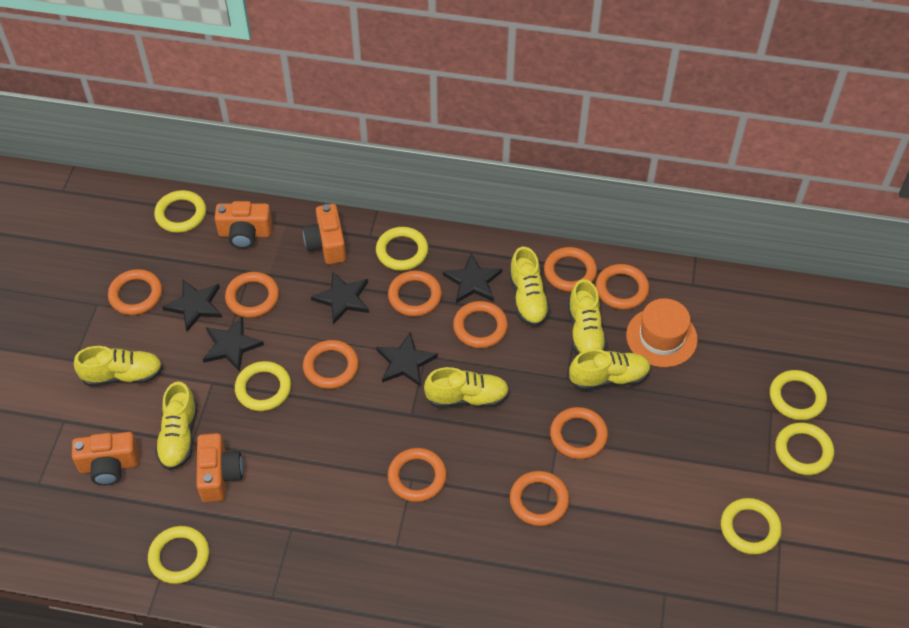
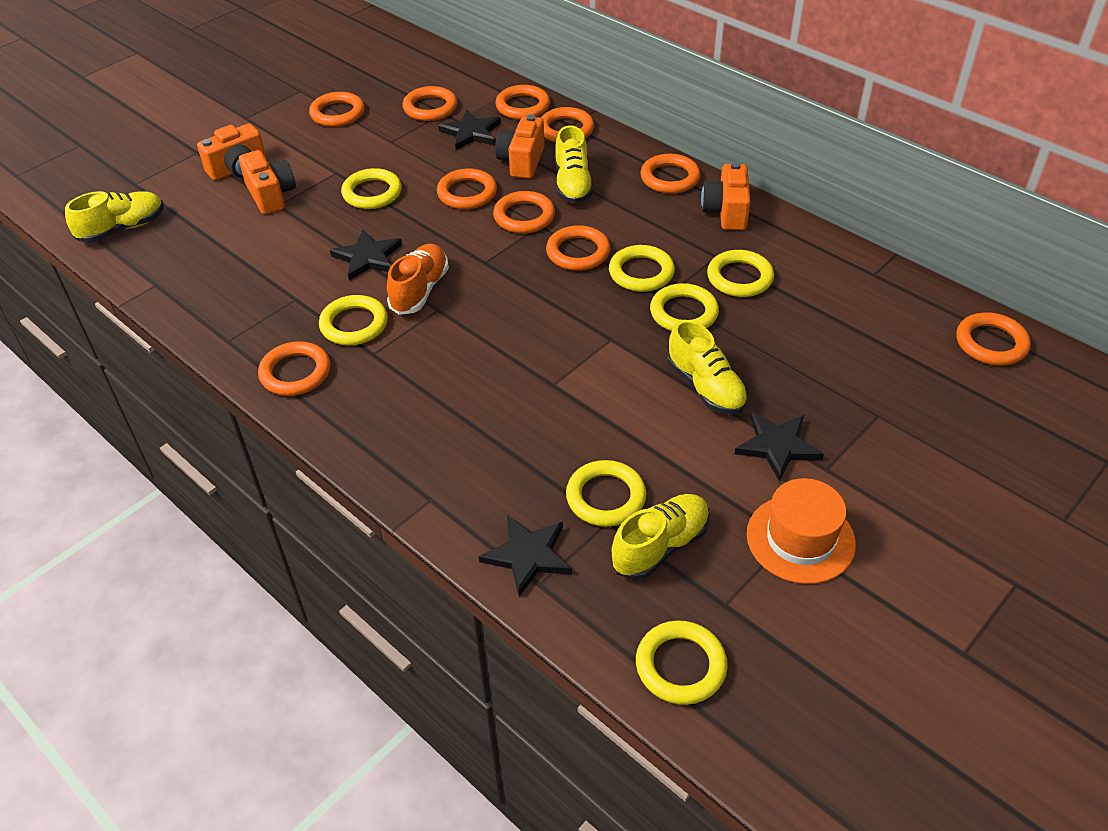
black star: [162,280,222,332] [203,317,264,372] [311,271,369,324] [376,332,438,387] [443,253,502,303] = 5 -> [330,230,402,280] [438,109,501,150] [479,515,572,597] [734,412,824,481] = 4
orange shoe: none = 0 -> [387,244,449,315] = 1
yellow shoe: [74,346,163,387] [155,381,198,470] [424,367,510,408] [509,247,550,327] [568,279,607,355] [569,349,651,391] = 6 -> [65,191,164,243] [555,125,594,204] [611,494,709,580] [667,320,748,415] = 4

